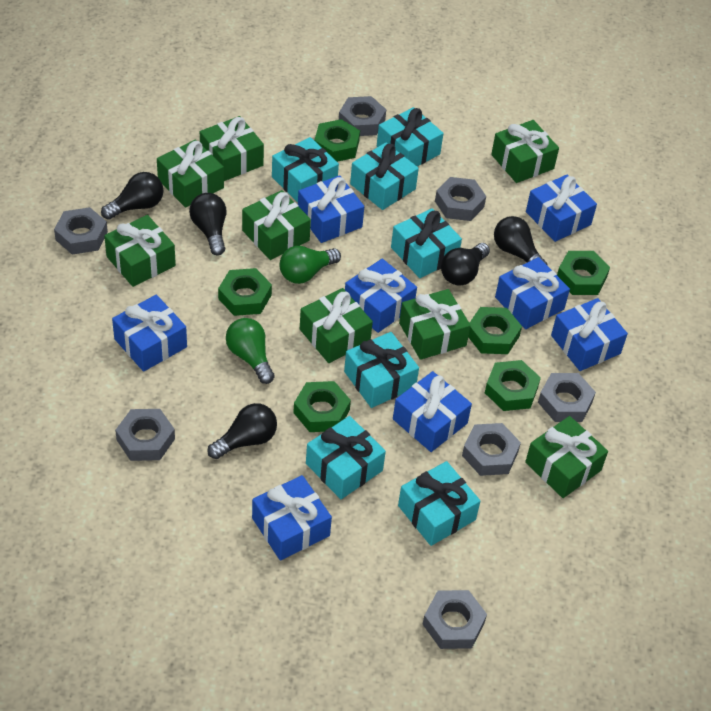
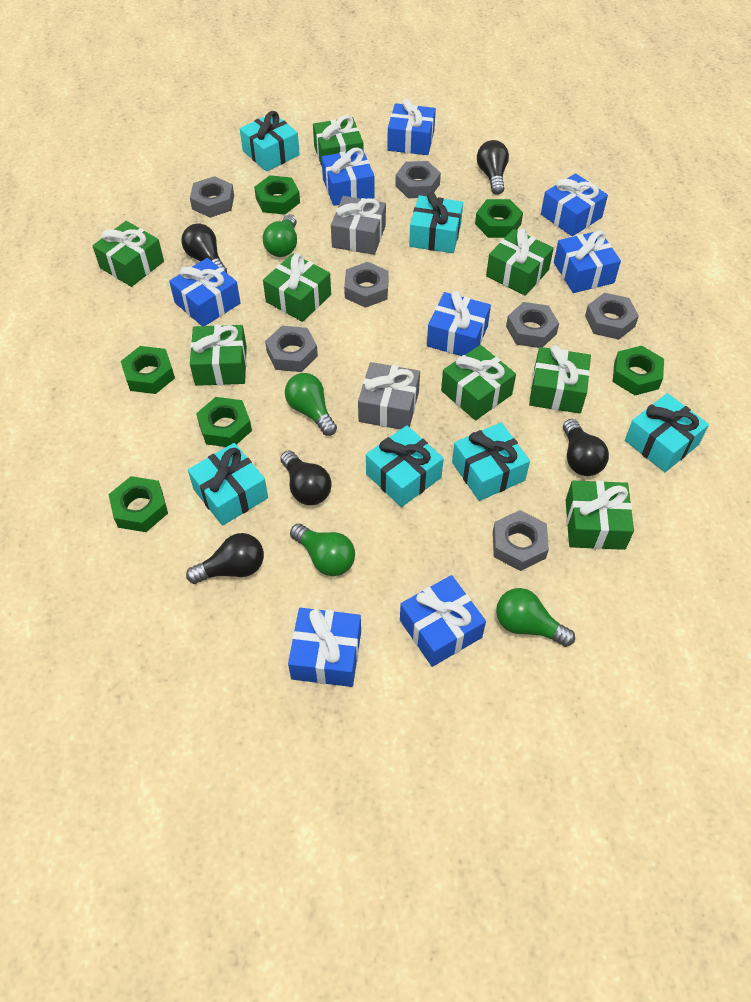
green light bulb: [226,318,275,384] [279,246,341,284] = 2 -> [263,214,297,257] [285,373,337,436] [290,524,355,576] [496,588,575,647] = 4
grey gift: none = 0 -> [331,196,386,255] [358,362,420,430] = 2
turquoise gift: [272,137,339,202] [306,416,386,499] [344,332,419,408] [350,142,419,210] [377,107,443,166] [391,208,462,278] [398,461,480,546] = 7 -> [188,443,268,526] [240,111,300,171] [366,425,444,507] [409,192,463,253] [452,422,530,501] [625,393,709,472] = 6

